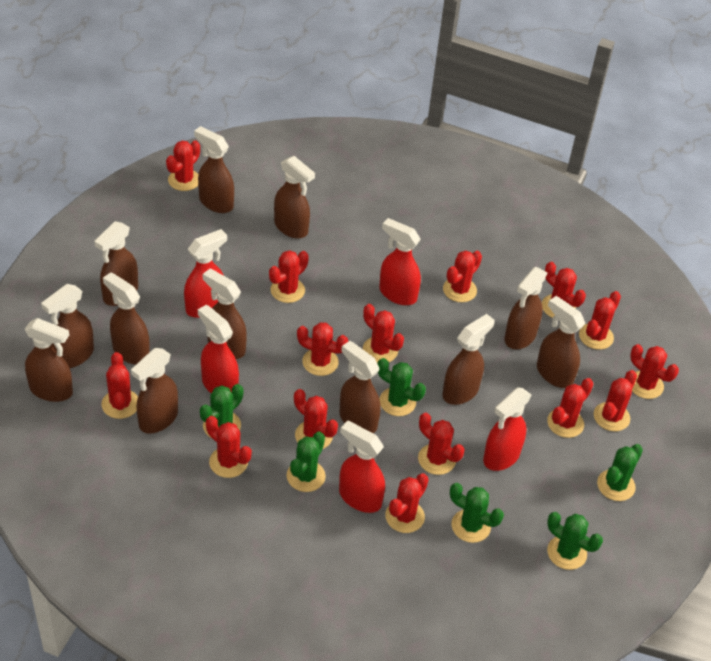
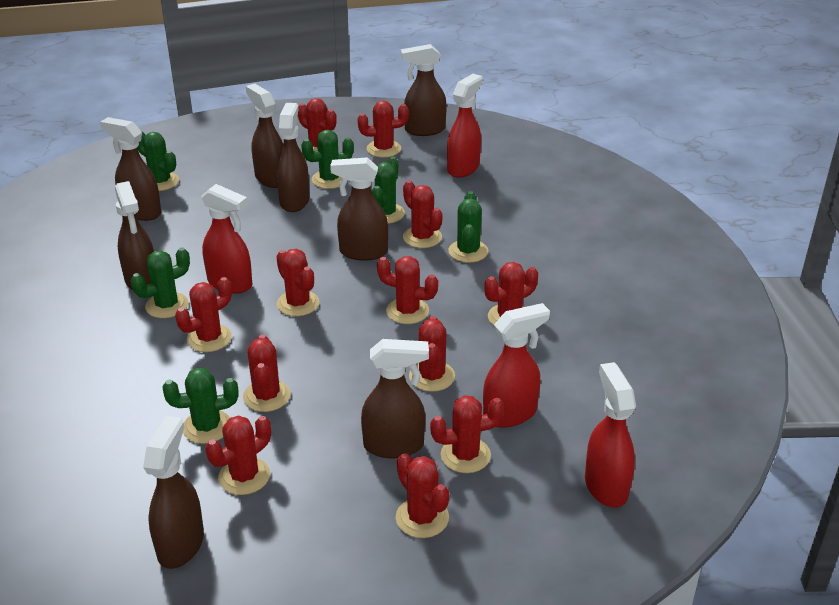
brown spray bottle: [25,318,73,402] [41,284,94,368] [94,221,138,306] [103,272,150,365] [131,348,178,434] [194,126,234,213] [203,269,247,359] [274,156,315,238] [340,341,381,433] [443,314,494,405] [505,267,547,349] [537,296,585,388] = 12 -> [100,117,161,221] [115,181,154,290] [143,416,204,569] [245,84,283,188] [277,103,310,212] [330,157,388,261] [361,339,429,458] [401,44,447,136] = 8
red cactus: [101,352,138,419] [166,140,200,191] [206,416,252,478] [269,250,309,303] [294,389,338,449] [297,322,348,376] [363,304,404,363] [385,473,429,533] [418,413,464,475] [443,250,482,302] [542,262,586,318] [547,378,593,438] [579,291,621,350] [594,370,637,431] [630,344,679,399] = 15 -> [175,277,232,352] [205,416,271,495] [243,335,291,412] [276,249,319,316] [298,98,337,151] [357,100,409,158] [377,256,438,324] [396,453,449,538] [403,180,443,248] [409,316,455,392] [430,395,504,473] [485,262,538,325] = 12
red spray bottle: [184,229,227,318] [198,305,239,393] [339,420,385,513] [379,218,421,305] [483,387,531,471] = 5 -> [201,184,252,294] [447,74,483,178] [483,303,550,428] [585,362,636,508] = 4

